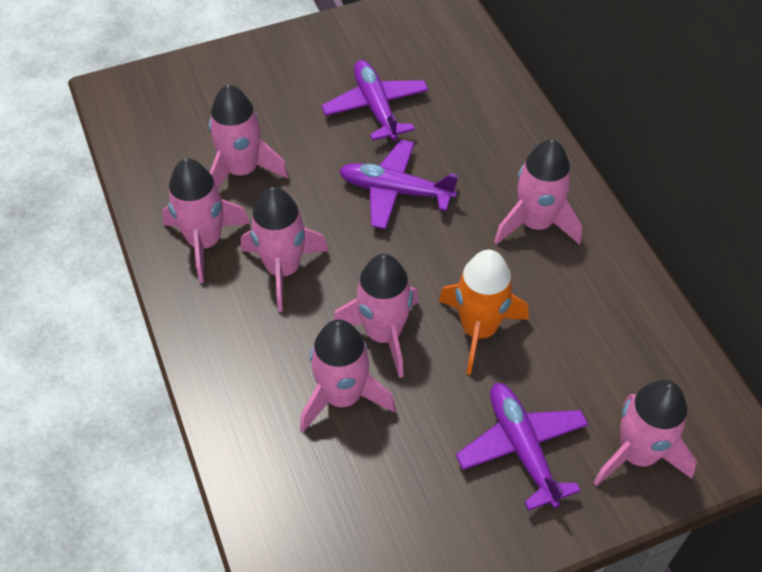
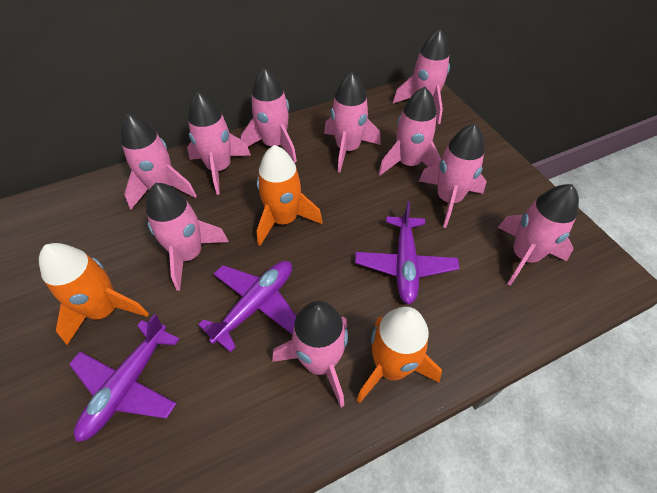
orange rocket: [439,250,529,375] = 1 -> [39,243,149,345] [257,145,323,246] [356,307,442,404] = 3
pink rocket: [162,159,250,283] [209,85,288,188] [241,187,328,312] [300,319,396,432] [333,254,419,378] [494,139,582,245] [593,380,697,486] = 7 -> [121,113,197,210] [146,183,229,291] [187,92,251,195] [241,67,297,163] [272,301,348,407] [324,72,381,172] [378,87,441,176] [393,29,450,124] [419,123,487,228] [498,184,579,286] = 10

